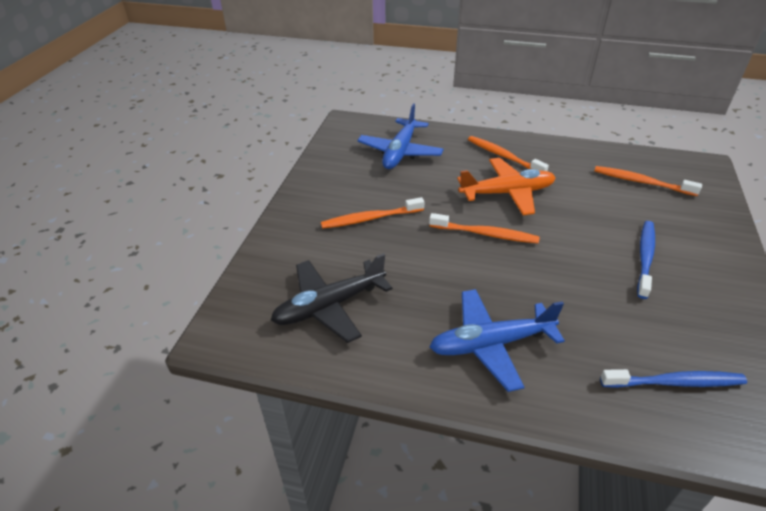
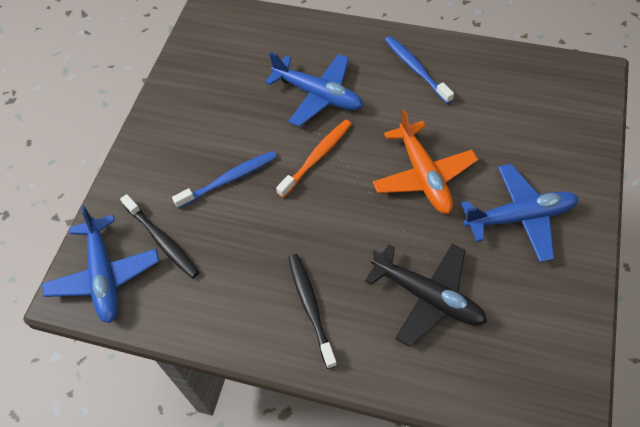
black toothbrush: none = 0 -> [120,194,199,278] [288,254,337,369] = 2
blue plane: [357,103,444,169] [430,289,565,392] = 2 -> [42,205,160,323] [265,52,363,127] [461,164,579,262] = 3
orange toothbrush: [321,197,424,229] [429,213,540,243] [468,136,549,171] [594,166,702,196] = 4 -> [276,119,352,198] = 1

